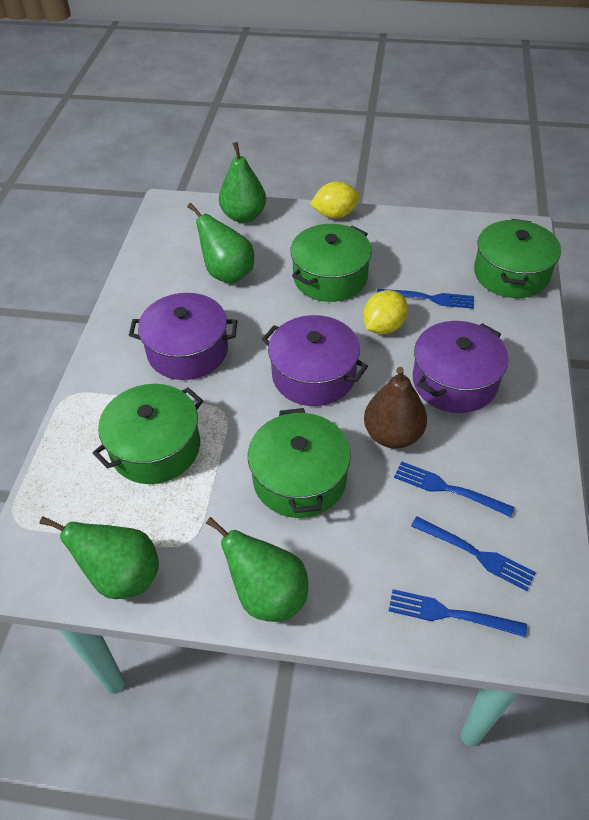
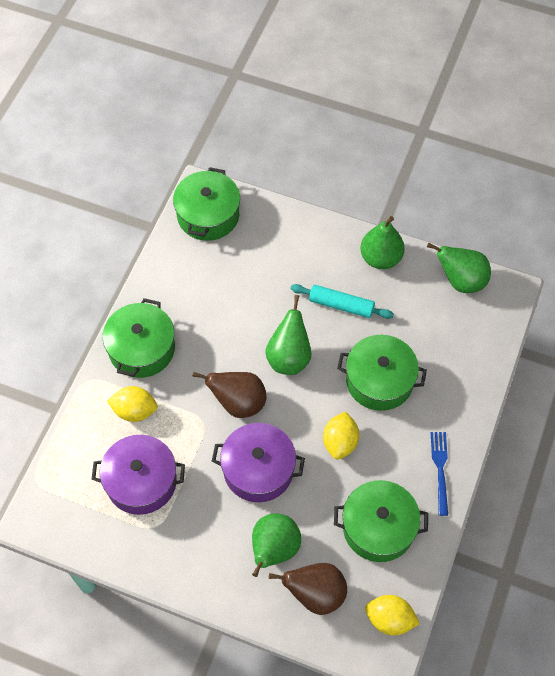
blue fork: [377,289,474,309] [389,589,527,637] [394,461,514,517] [411,516,536,591] = 4 -> [431,432,448,516] = 1
brown pear: [364,367,427,449] = 1 -> [193,372,266,418] [269,563,347,615] = 2
purple pot: [129,293,237,380] [262,315,368,406] [413,321,509,413] = 3 -> [92,435,185,515] [212,423,305,502] = 2
turquoise rolling pin: none = 0 -> [290,284,394,319] = 1
yellow lemon: [310,181,360,219] [363,290,408,334] = 2 -> [107,386,158,422] [323,411,359,460] [365,595,420,635] = 3

